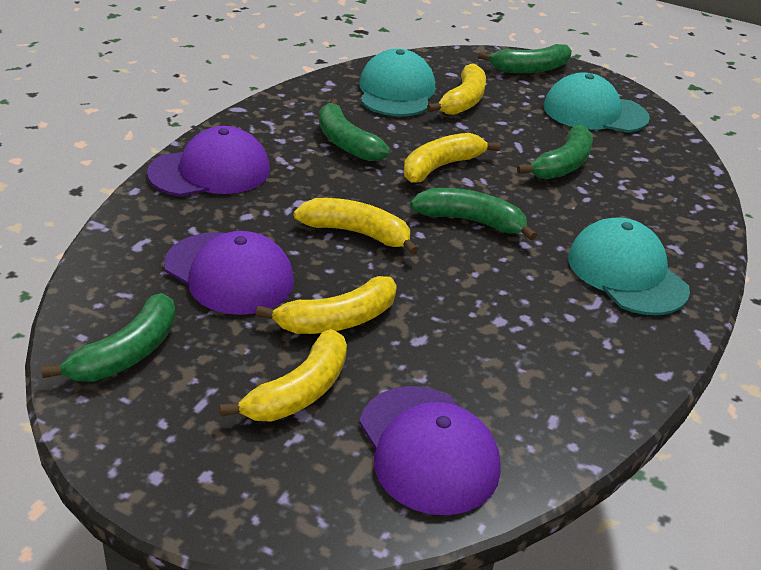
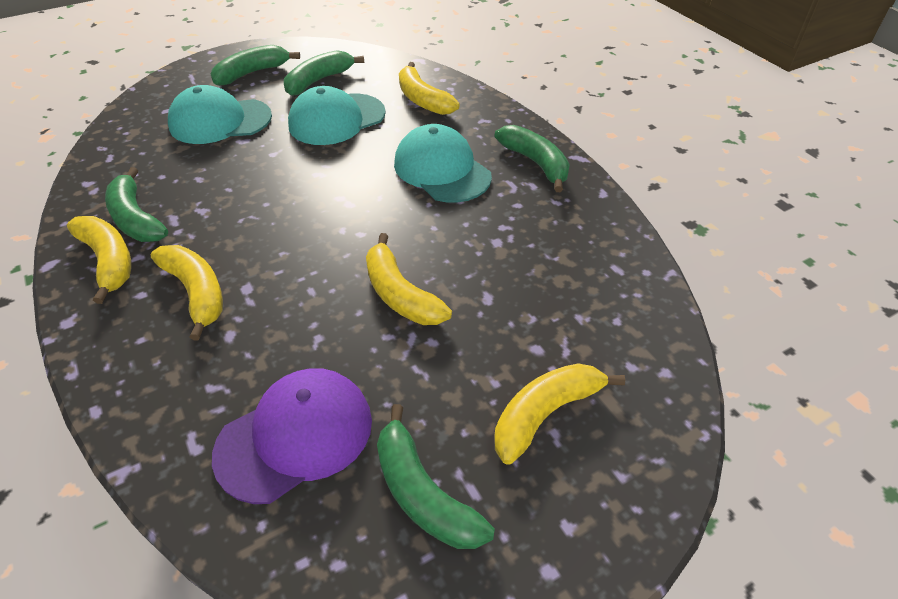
purple cap: [147,126,270,196] [164,231,294,315] [359,386,501,515] = 3 -> [212,368,372,504] = 1

